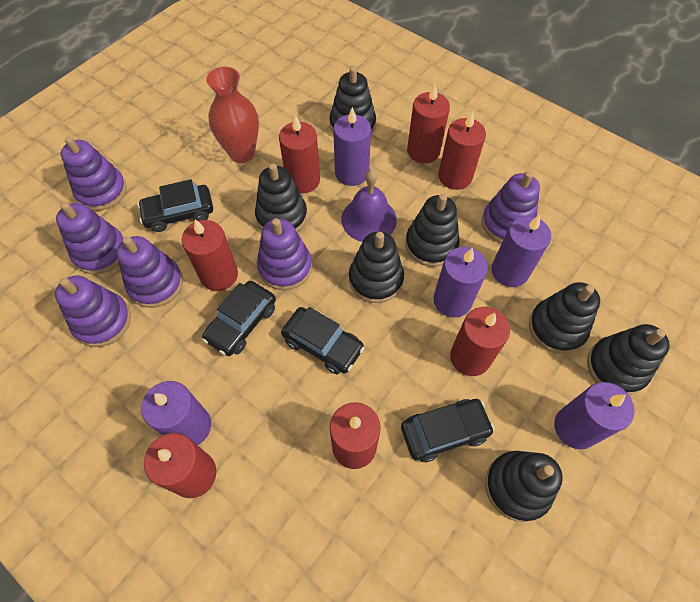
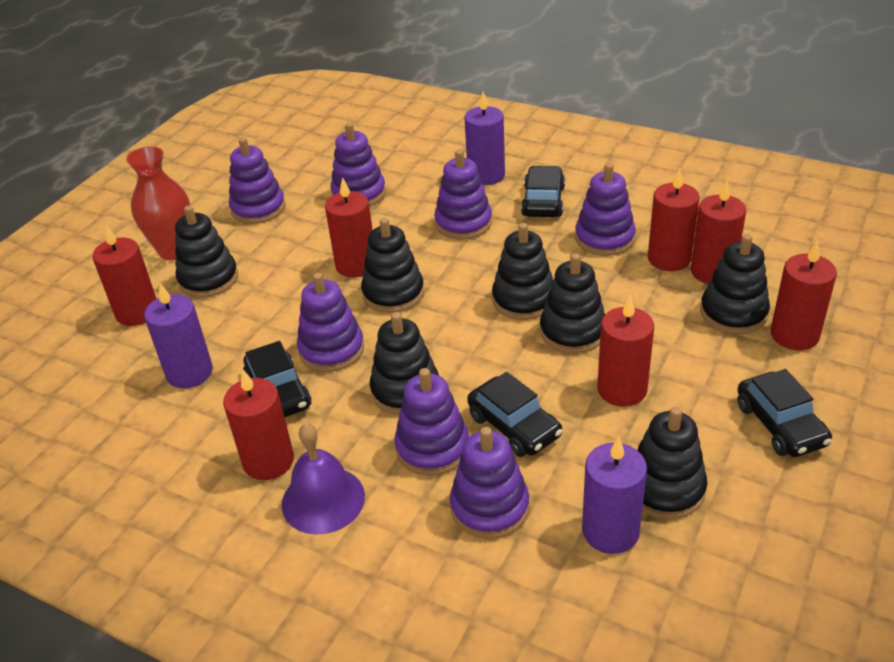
purple candle: [141,381,211,445] [333,107,371,186] [433,247,488,318] [492,215,551,287] [554,382,635,449] = 5 -> [144,283,213,389] [465,92,505,185] [582,437,647,554] = 3
purple stacking toy: [55,276,131,347] [56,202,124,275] [61,137,127,211] [116,236,183,308] [257,218,312,290] [481,171,540,243] = 6 -> [229,137,286,224] [297,273,364,372] [330,123,386,206] [394,368,469,476] [434,150,492,240] [450,427,529,539] [575,163,636,256] = 7

